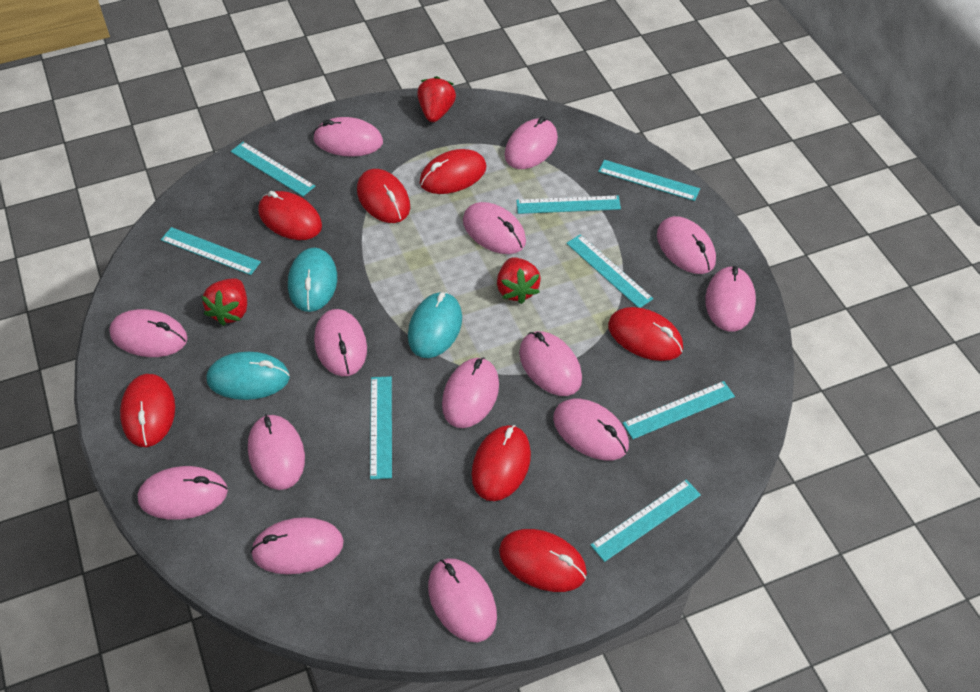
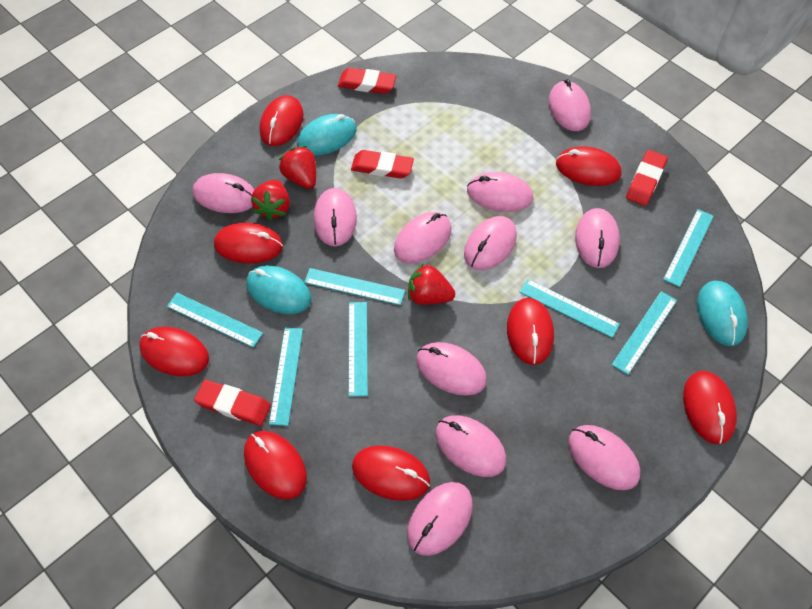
pink mouse: [109,309,188,357] [137,466,228,520] [248,414,305,490] [250,517,344,574] [313,117,383,157] [314,309,367,376] [428,558,497,642] [442,357,499,428] [463,202,526,254] [504,117,558,169] [519,331,582,396] [553,399,629,460] [657,216,716,274] [705,266,756,332] = 14 -> [193,173,254,213] [314,188,357,246] [394,212,451,263] [407,482,473,556] [416,342,487,396] [435,415,506,477] [464,216,517,270] [467,172,533,212] [549,79,591,131] [569,425,640,490] [575,208,620,268] = 11
red eraser: none = 0 -> [194,380,271,426] [338,68,396,94] [351,150,414,179] [626,150,668,206] = 4
red mouse: [120,374,175,447] [258,191,322,240] [357,169,410,223] [420,149,486,194] [472,425,531,501] [499,529,587,592] [608,307,683,361] = 7 -> [139,327,209,376] [214,223,283,264] [244,431,307,500] [260,95,304,146] [352,445,430,501] [507,298,554,365] [556,147,621,186] [683,371,737,444] = 8
turquoise ruler: [161,227,261,275] [231,142,315,197] [370,376,392,479] [516,195,621,214] [566,234,653,308] [590,479,701,562] [598,160,700,201] [623,381,735,439] = 8 -> [167,293,263,348] [269,327,303,426] [304,268,405,305] [348,302,368,397] [520,279,620,338] [612,291,677,375] [663,209,714,287] = 7

